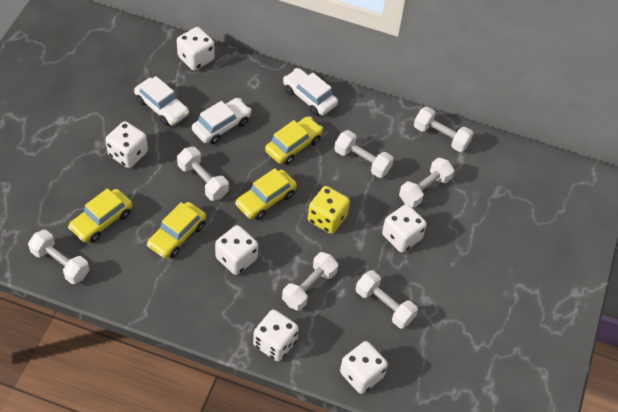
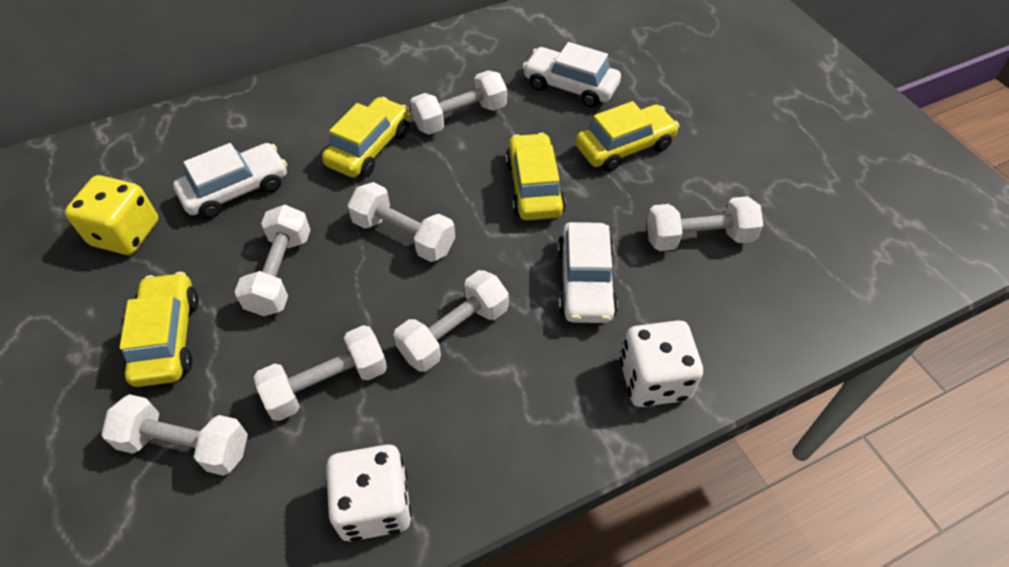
white dice: [106,121,148,168] [177,27,215,71] [215,225,258,275] [253,310,298,361] [340,341,388,394] [382,204,427,253] = 6 -> [326,444,412,541] [620,320,703,407] = 2

